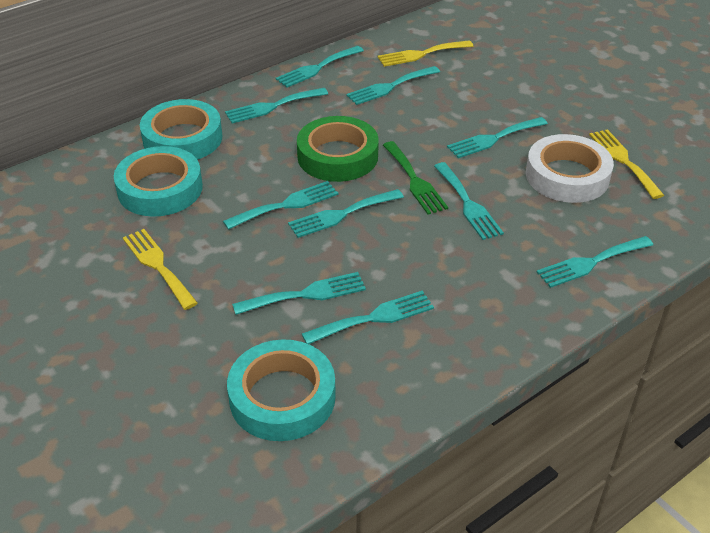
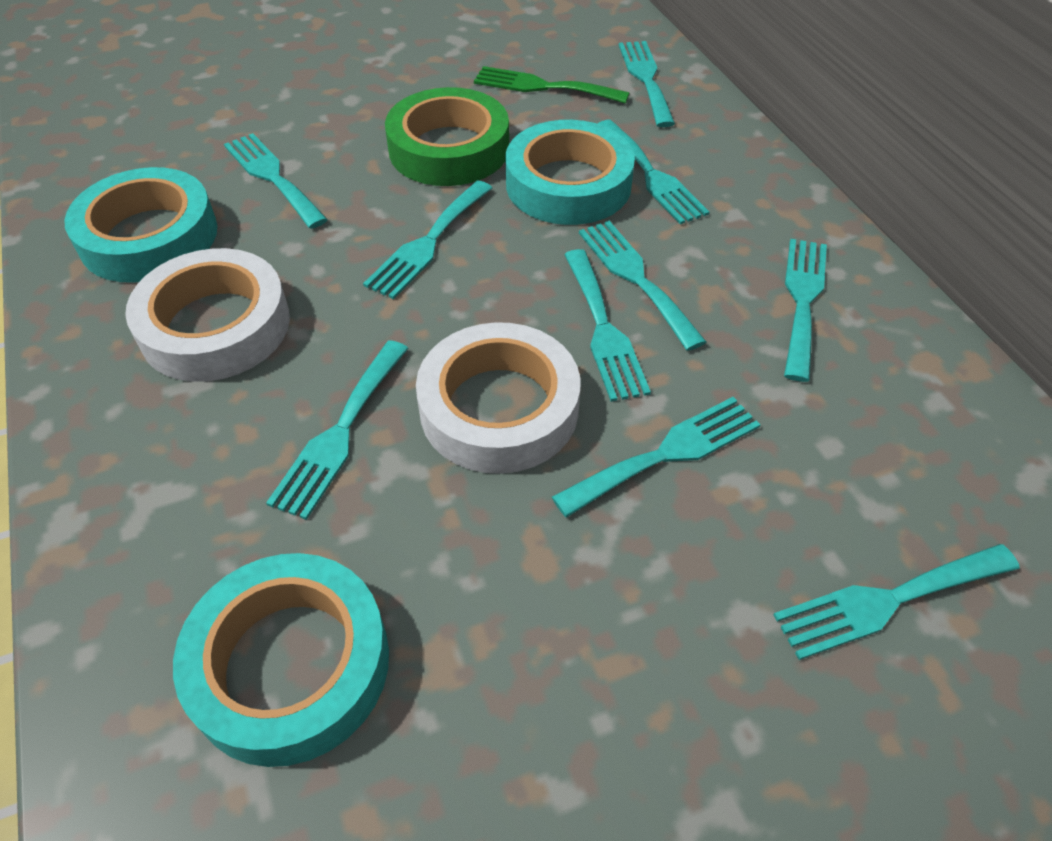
white tape: [526,134,614,203] = 1 -> [125,248,290,382] [416,322,580,474] = 2
yellow fork: [123,229,198,310] [378,40,473,67] [589,129,664,199] = 3 -> none = 0

